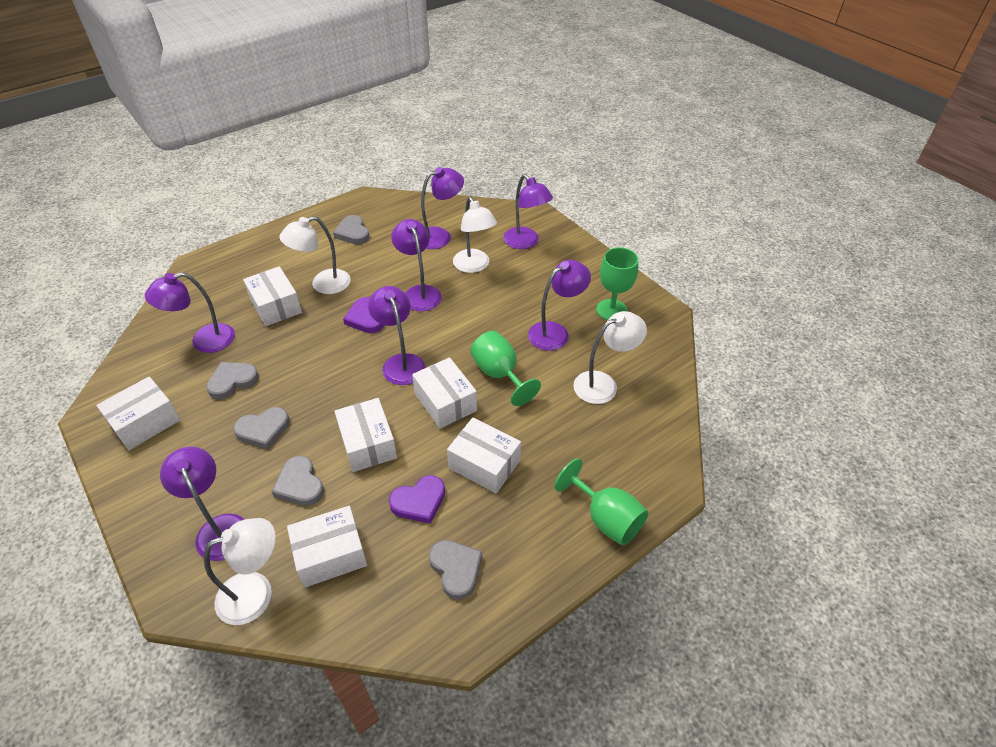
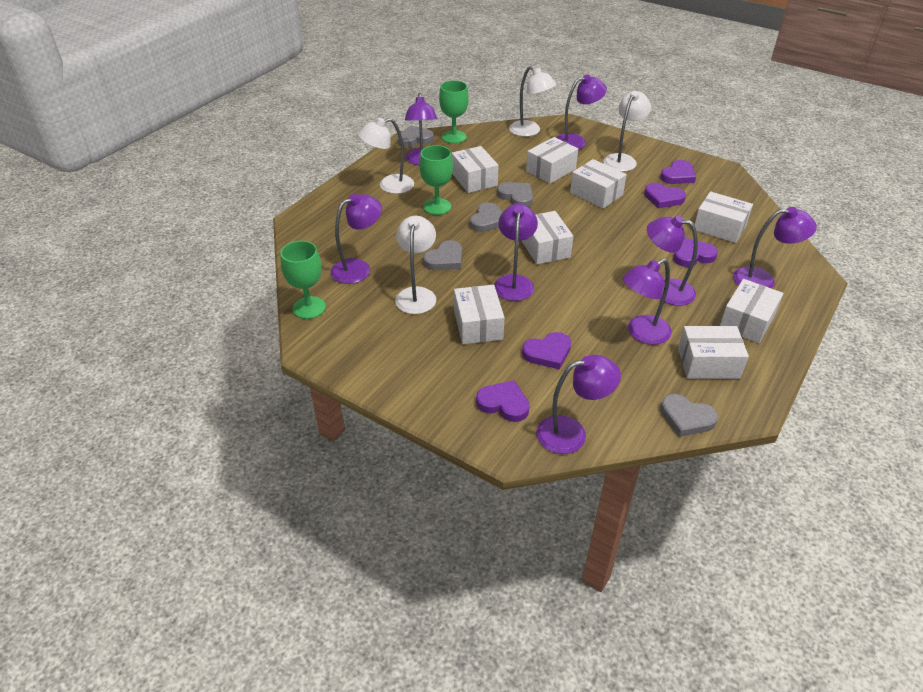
purple heart: [343,297,384,333] [389,475,445,524] = 2 -> [476,380,530,422] [522,332,571,369] [644,183,686,208] [660,160,696,184] [673,238,718,267] = 5
purple lamp: [145,272,235,353] [160,447,245,561] [368,286,425,385] [391,219,442,311] [421,167,464,249] [503,174,553,249] [528,260,591,351] = 7 -> [330,194,382,284] [405,93,437,165] [494,204,538,301] [536,355,621,454] [556,75,607,150] [622,259,672,345] [647,216,698,306] [733,207,817,289] = 8
white box: [96,376,180,450] [243,266,302,326] [287,506,367,588] [334,398,397,472] [412,357,477,429] [447,418,521,494] = 6 -> [452,146,499,193] [454,285,505,344] [522,211,573,264] [526,137,578,184] [570,159,627,208] [678,326,749,379] [694,191,753,243] [720,279,783,343] = 8

